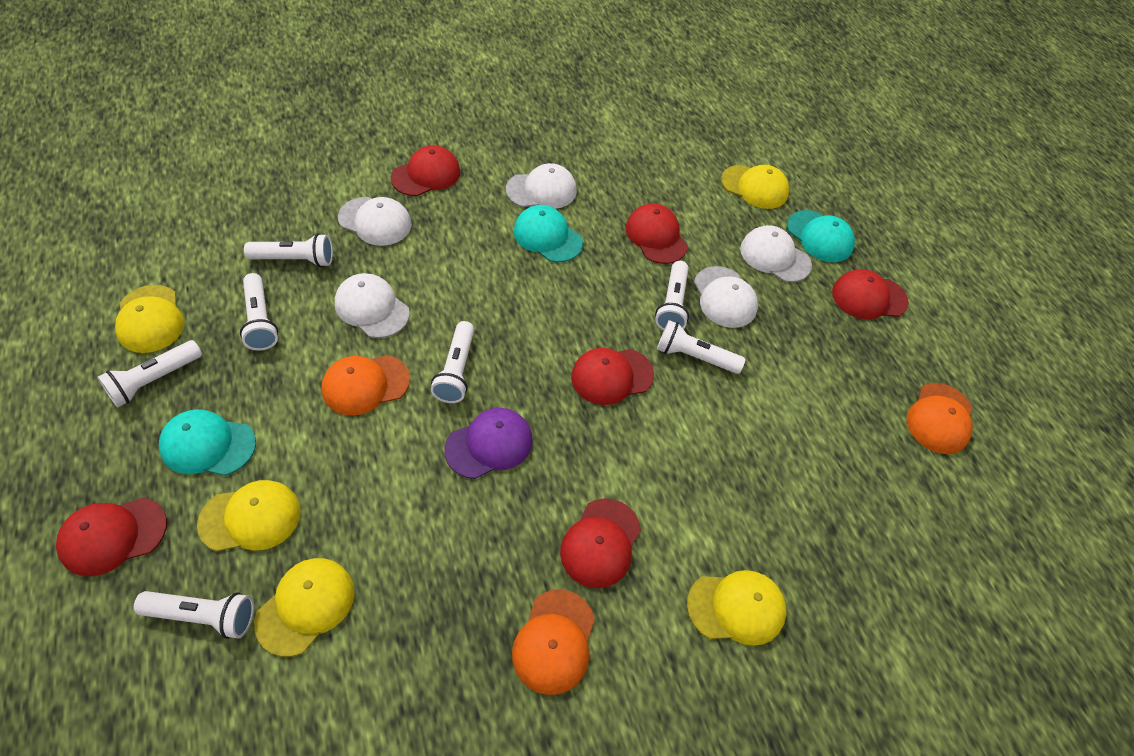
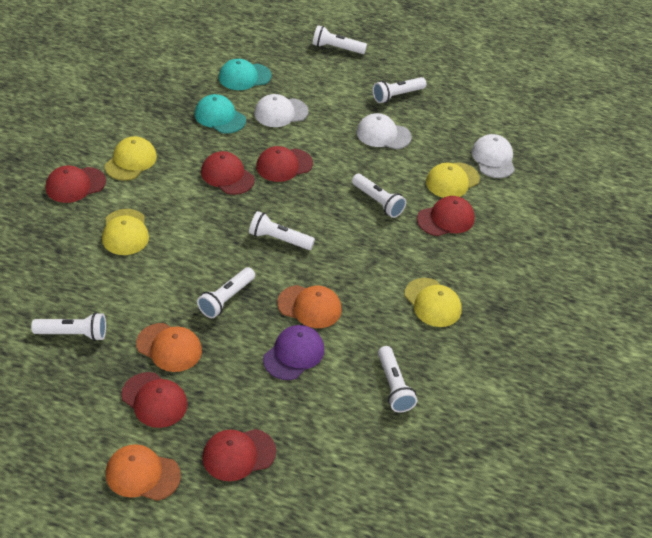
turquoise cap: [159,409,256,476] [514,205,583,263] [787,210,855,262] = 3 -> [195,94,246,134] [219,59,272,90] = 2
white cap: [335,273,410,338] [338,197,412,246] [506,163,577,209] [694,266,758,328] [740,225,812,282] = 5 -> [254,94,309,127] [356,113,412,149] [471,134,515,178] = 3
yellow cap: [115,285,184,353] [197,480,301,552] [254,558,354,657] [687,570,786,646] [721,165,789,209] = 5 -> [102,209,149,255] [105,136,157,181] [404,278,462,327] [426,162,480,198] = 4

